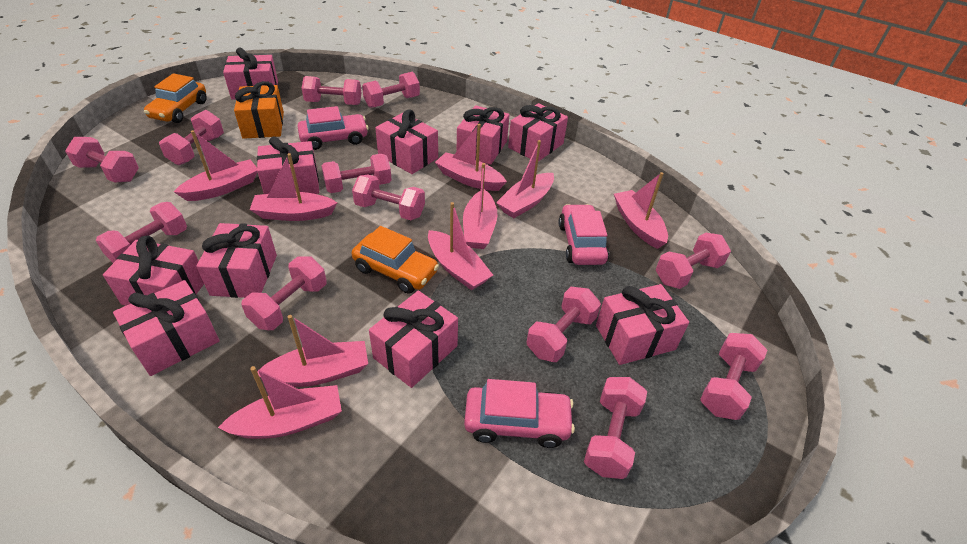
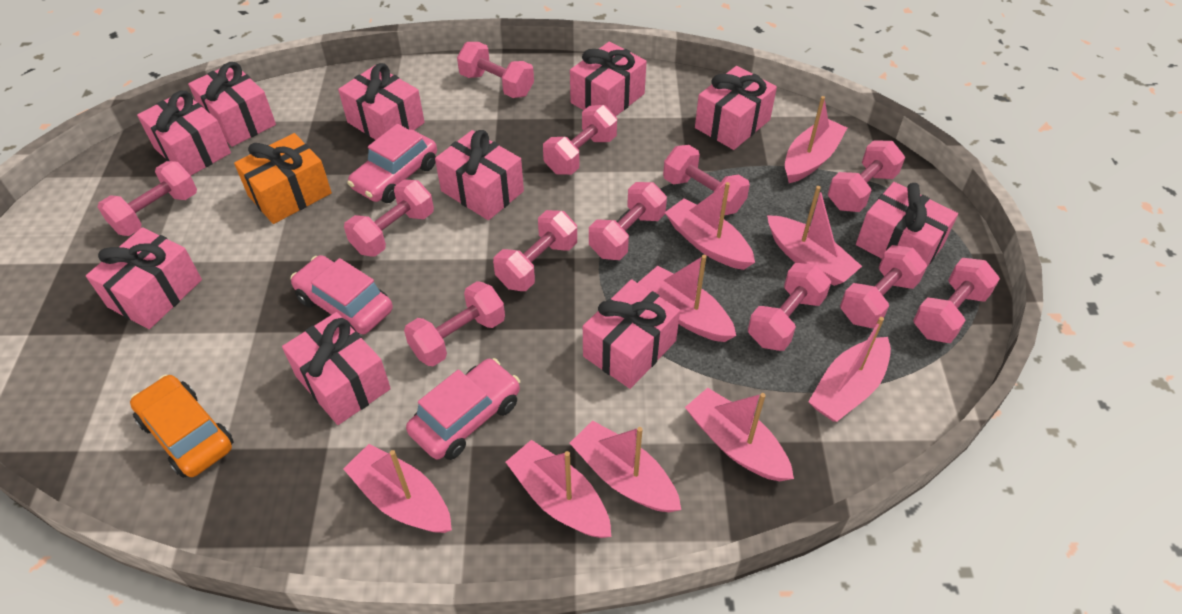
orange car: [144,73,207,123] [352,226,439,294] = 2 -> [130,374,234,478] = 1

